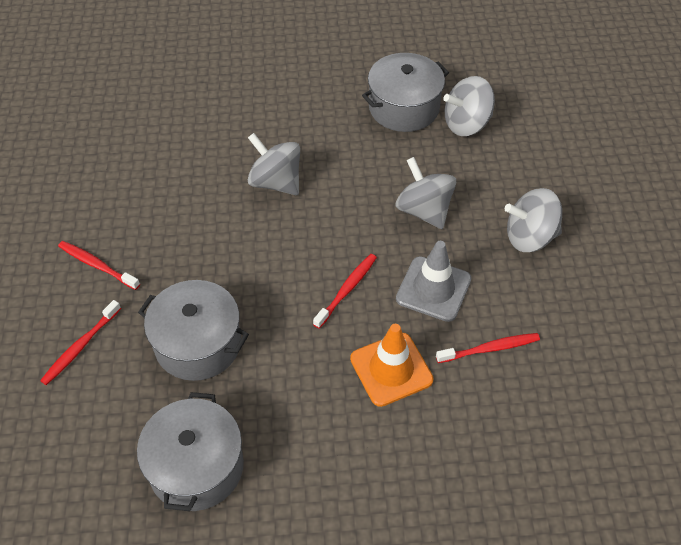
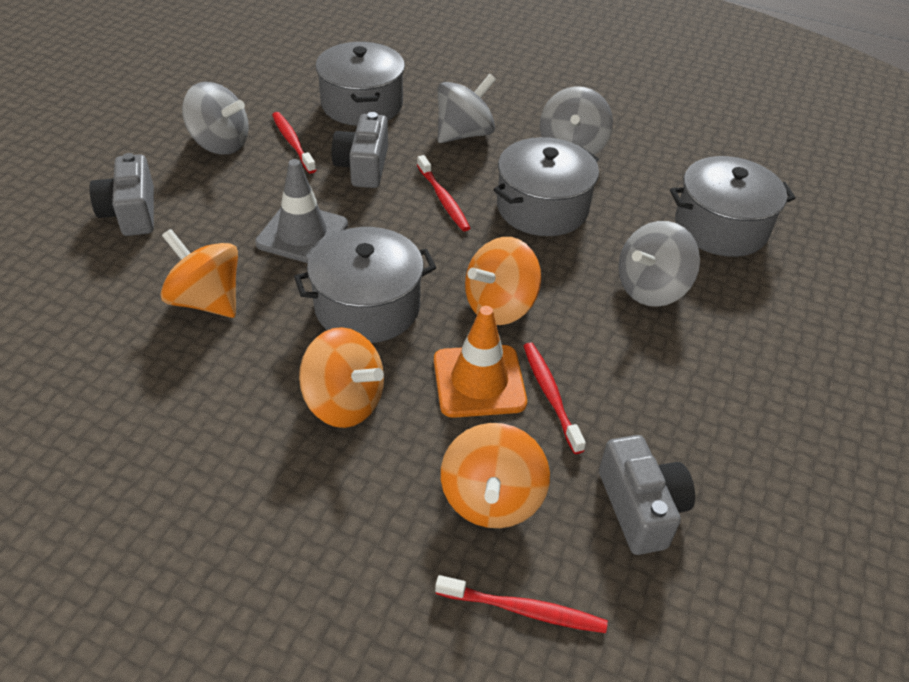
grey camera: none = 0 -> [89,153,154,236] [332,112,388,188] [599,435,695,555] = 3
grey pot: [137,392,244,511] [138,280,249,381] [362,53,449,132] = 3 -> [294,227,436,343] [316,42,405,126] [493,137,599,236] [670,156,795,257] = 4
orange spinning top: none = 0 -> [160,229,238,318] [299,327,384,428] [441,423,550,528] [465,237,541,325] = 4

